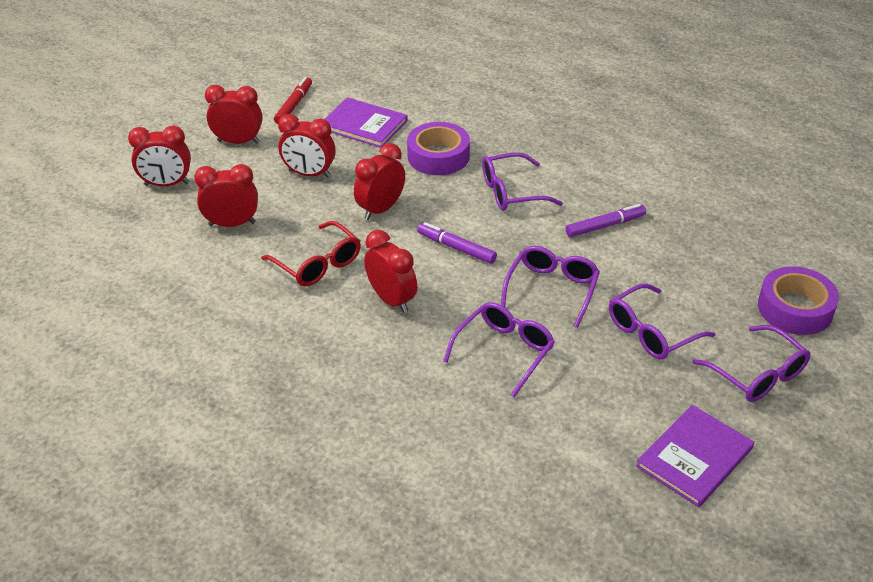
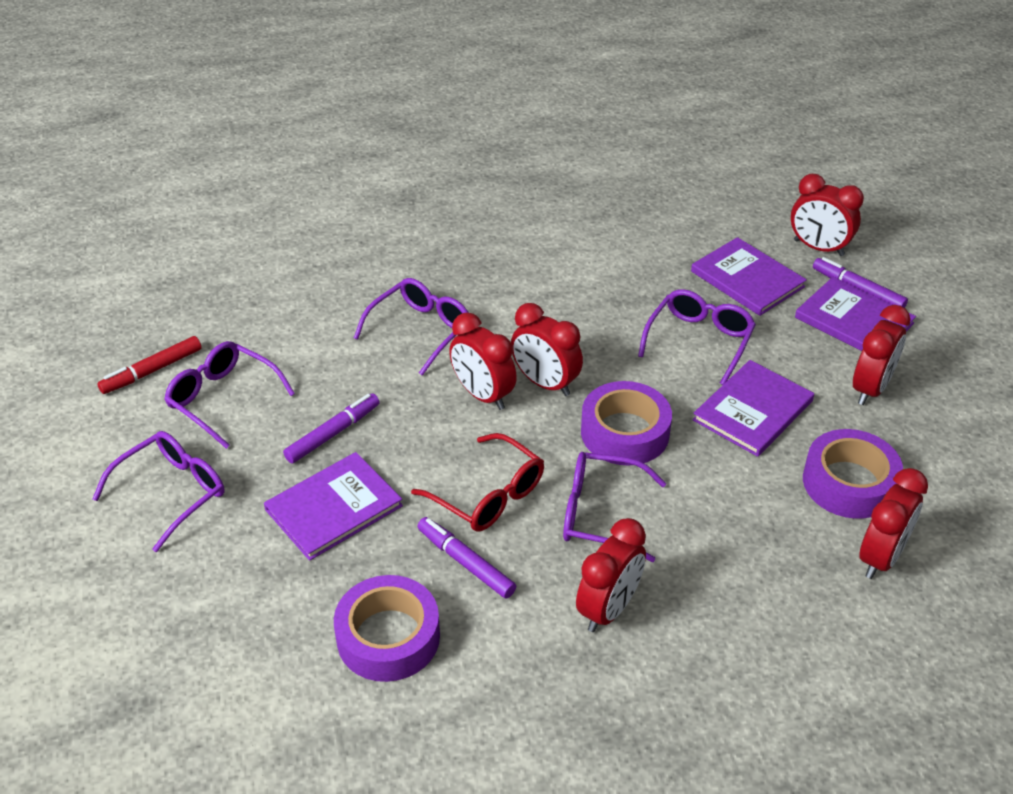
purple book: [324,97,408,148] [636,405,754,507] = 2 -> [264,452,403,561] [691,237,807,316] [693,360,814,457] [795,277,916,351] = 4
purple marker: [417,222,497,264] [566,204,646,237] = 2 -> [283,394,380,463] [417,517,516,599] [813,257,908,308] = 3
purple tape: [407,122,470,175] [758,266,839,335] = 2 -> [334,575,440,682] [581,381,672,465] [803,429,903,519] = 3

